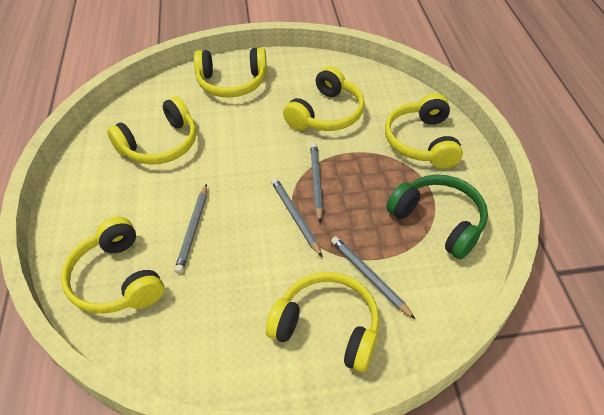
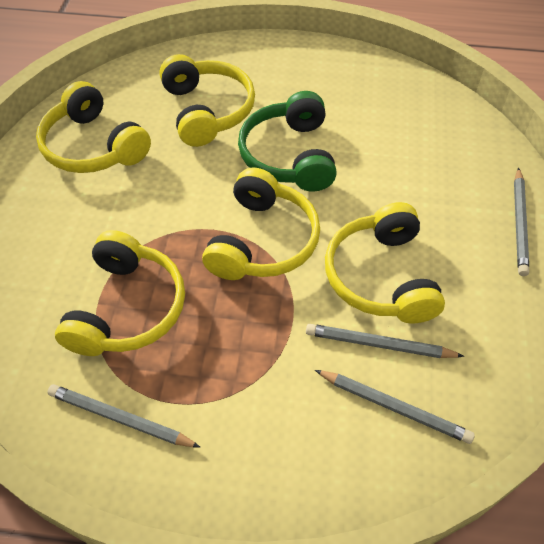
yellow headphones: [61,217,164,314] [107,96,197,165] [194,48,267,98] [266,272,379,372] [283,66,365,131] [385,94,463,169] = 6 -> [36,81,151,173] [55,230,185,356] [159,54,255,147] [202,168,320,280] [325,202,445,324] = 5

